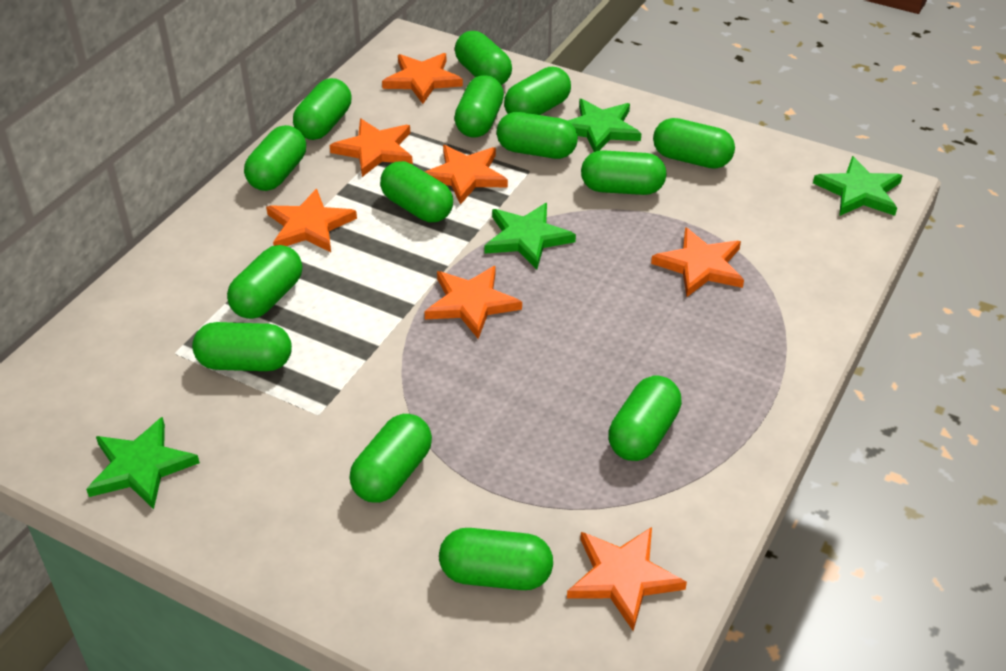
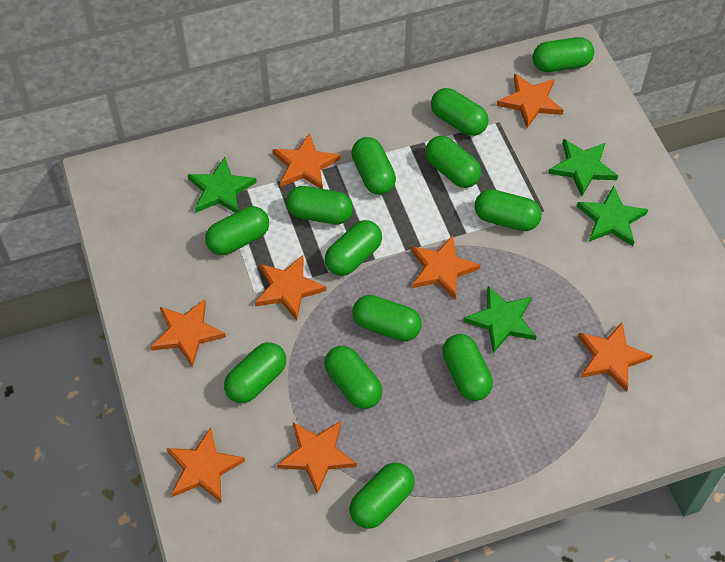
green capsule: [192,322,292,371] [227,245,302,319] [244,125,306,191] [293,78,351,140] [349,414,432,503] [380,161,453,222] [439,528,553,590] [454,75,504,137] [455,31,512,85] [497,112,578,159] [504,67,571,115] [581,150,666,195] [608,376,682,461] [653,118,735,169] = 14 -> [205,206,269,255] [224,342,286,403] [286,186,353,224] [324,346,383,409] [325,220,382,276] [349,462,415,529] [351,137,396,195] [352,295,422,341] [425,136,481,188] [431,88,489,136] [442,334,493,401] [474,189,542,231] [533,37,594,72] = 13
orange star: [266,189,357,252] [330,119,413,177] [382,53,463,104] [424,266,522,339] [425,145,508,205] [567,527,687,631] [651,227,744,297] = 7 -> [150,299,226,367] [166,427,245,502] [255,255,327,320] [273,133,340,189] [277,421,357,494] [411,235,481,300] [497,74,564,128] [578,322,653,392] = 8

